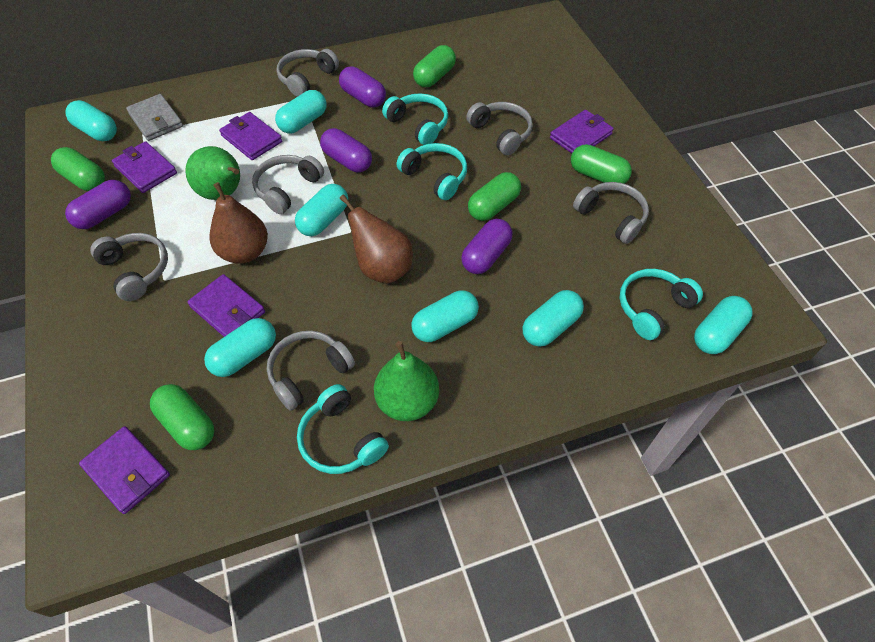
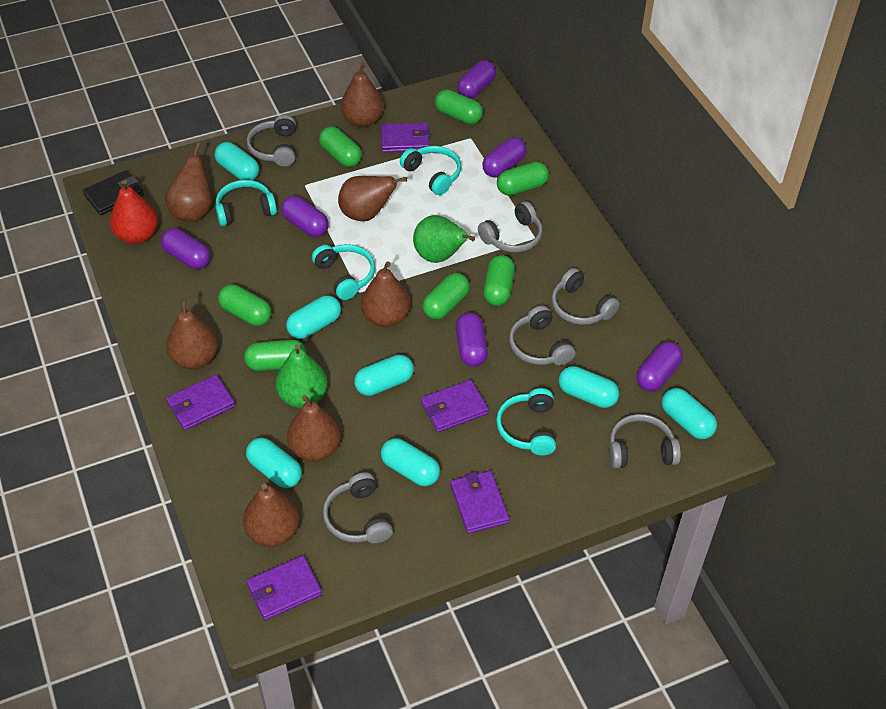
black wallet: none = 0 -> [83,170,144,215] = 1
brown pear: [209,182,268,263] [340,195,413,284] = 2 -> [165,143,212,221] [166,299,218,369] [243,484,300,547] [287,395,341,462] [338,176,407,221] [341,63,384,127] [361,261,410,327] = 7
green capsule: [51,147,105,191] [150,384,214,450] [413,45,456,87] [468,172,521,221] [571,144,632,184] = 5 -> [218,284,271,326] [244,339,307,371] [319,126,362,167] [422,273,470,320] [435,89,483,124] [483,255,515,306] [497,162,549,196] = 7
grey wallet: [126,94,183,141] = 1 -> none = 0
purple capsule: [65,180,131,229] [320,128,372,172] [339,66,386,107] [461,219,512,274] = 4 -> [161,228,210,269] [281,196,329,237] [456,313,488,367] [457,60,496,99] [482,137,526,178] [636,342,683,391] = 6
red pear: none = 0 -> [110,180,158,244] = 1

